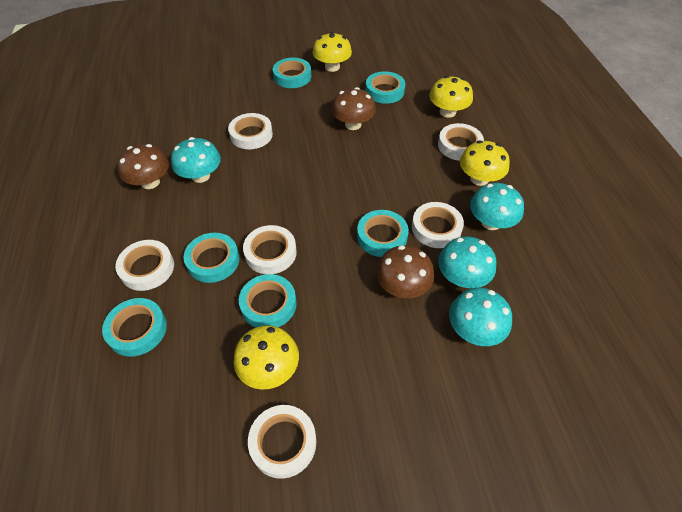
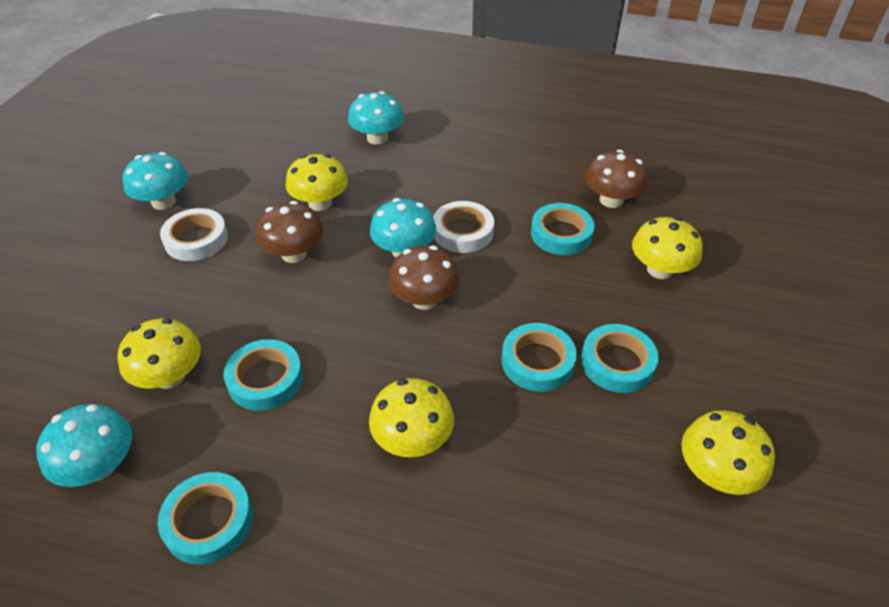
turquoise tape: [102,298,167,357] [184,233,240,283] [239,274,297,328] [273,58,311,88] [357,210,409,257] [365,71,405,104] = 6 -> [158,472,253,565] [223,339,303,411] [502,323,577,392] [531,203,595,255] [581,324,659,393] = 5
white tape: [115,240,174,291] [228,113,273,149] [243,225,297,274] [248,405,316,479] [412,202,464,248] [438,123,484,161] = 6 -> [160,208,228,261] [433,201,494,253] = 2
yellow mushroom: [233,325,299,390] [313,32,352,72] [429,76,473,118] [460,140,510,186] = 4 -> [118,319,201,389] [286,154,348,211] [369,378,454,457] [632,217,703,279] [682,410,775,495] = 5

